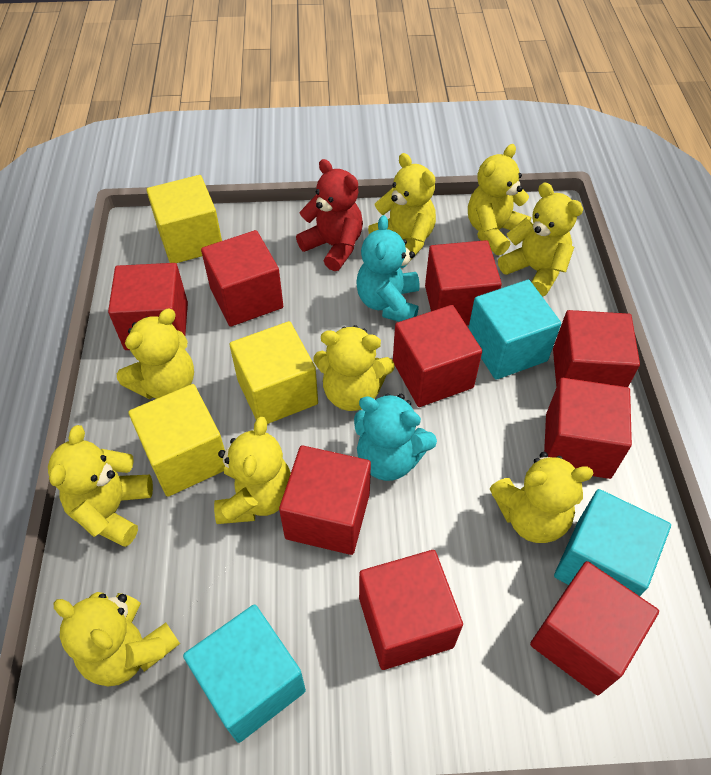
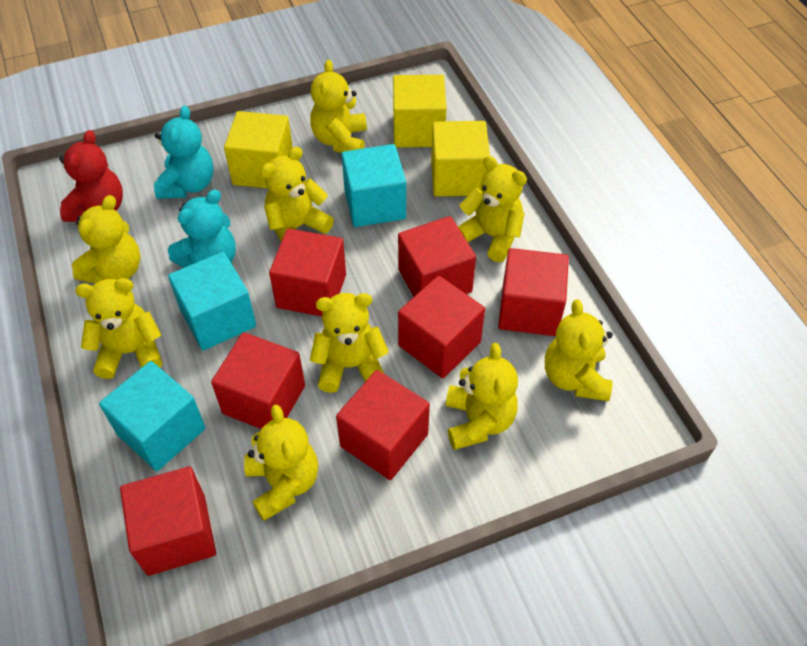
red cube: [108,263,188,350] [201,230,283,327] [279,445,371,555] [359,550,463,670] [393,305,482,407] [425,240,502,325] [530,561,659,695] [544,378,632,479] [553,310,640,387] = 9 -> [120,466,216,576] [211,332,305,429] [269,229,346,316] [336,370,430,480] [398,216,476,297] [398,276,485,378] [498,248,569,336] = 7

